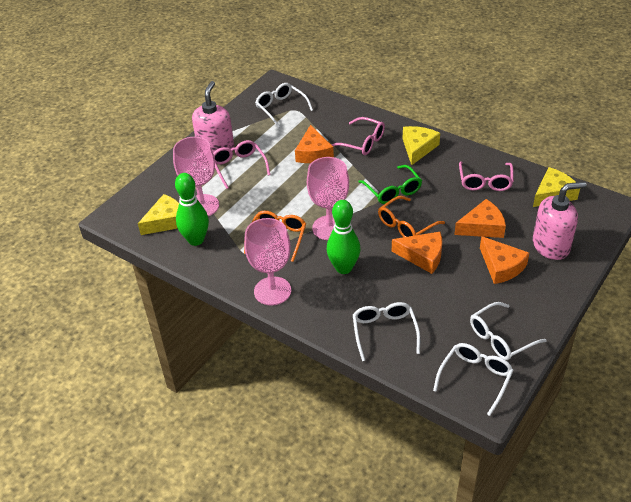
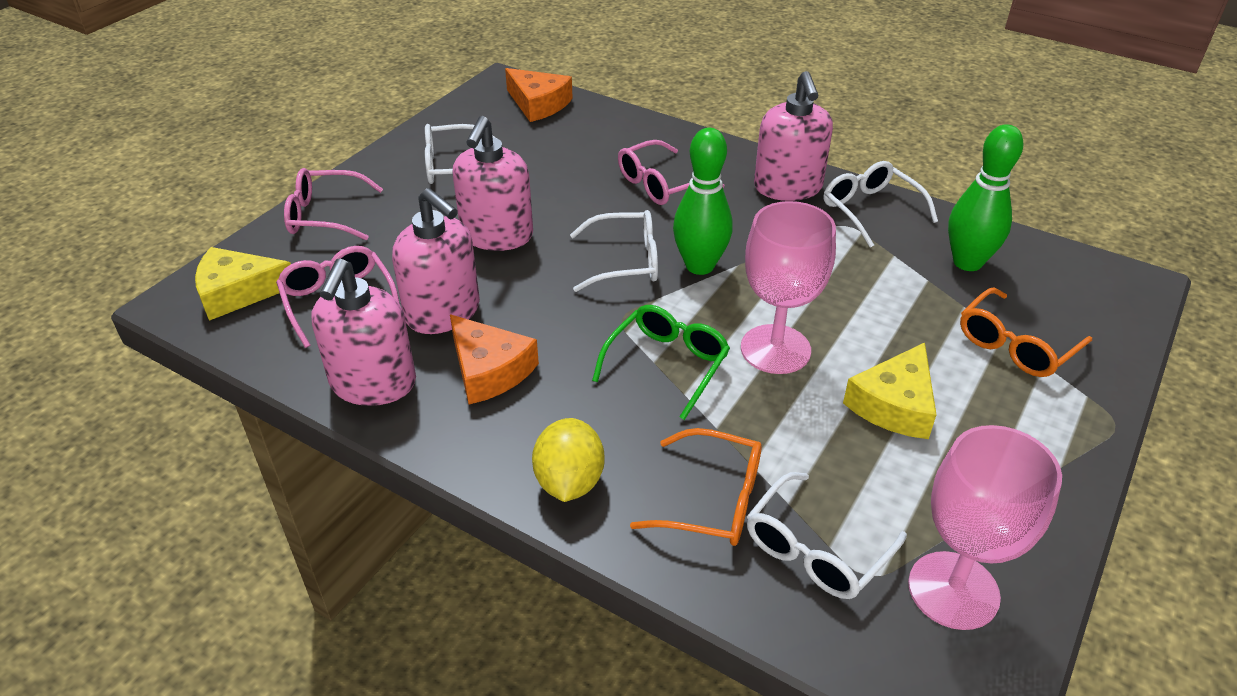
orange cheese: [295,125,334,163] [392,232,442,274] [454,199,506,238] [480,236,529,284] = 4 -> [450,315,539,405] [505,68,573,122] = 2
pink goblet: [173,137,219,216] [244,218,291,305] [307,157,349,240] = 3 -> [741,201,836,374] [908,425,1062,630] = 2
pink soap dispenser: [192,81,234,153] [533,182,586,260] = 2 -> [311,258,416,406] [392,188,480,334] [452,116,533,251] [754,71,833,201] = 4
yellow cheese: [138,194,179,235] [403,126,440,165] [533,167,580,207] = 3 -> [195,247,291,321] [843,342,937,439] = 2
yellow lemon: none = 0 -> [532,418,605,502] = 1

